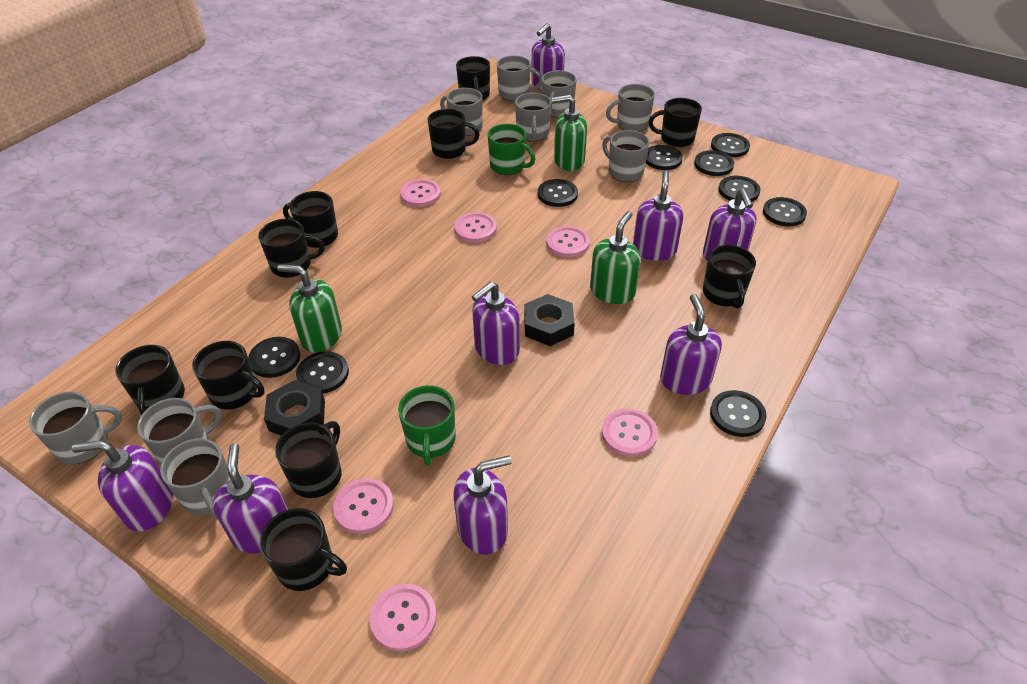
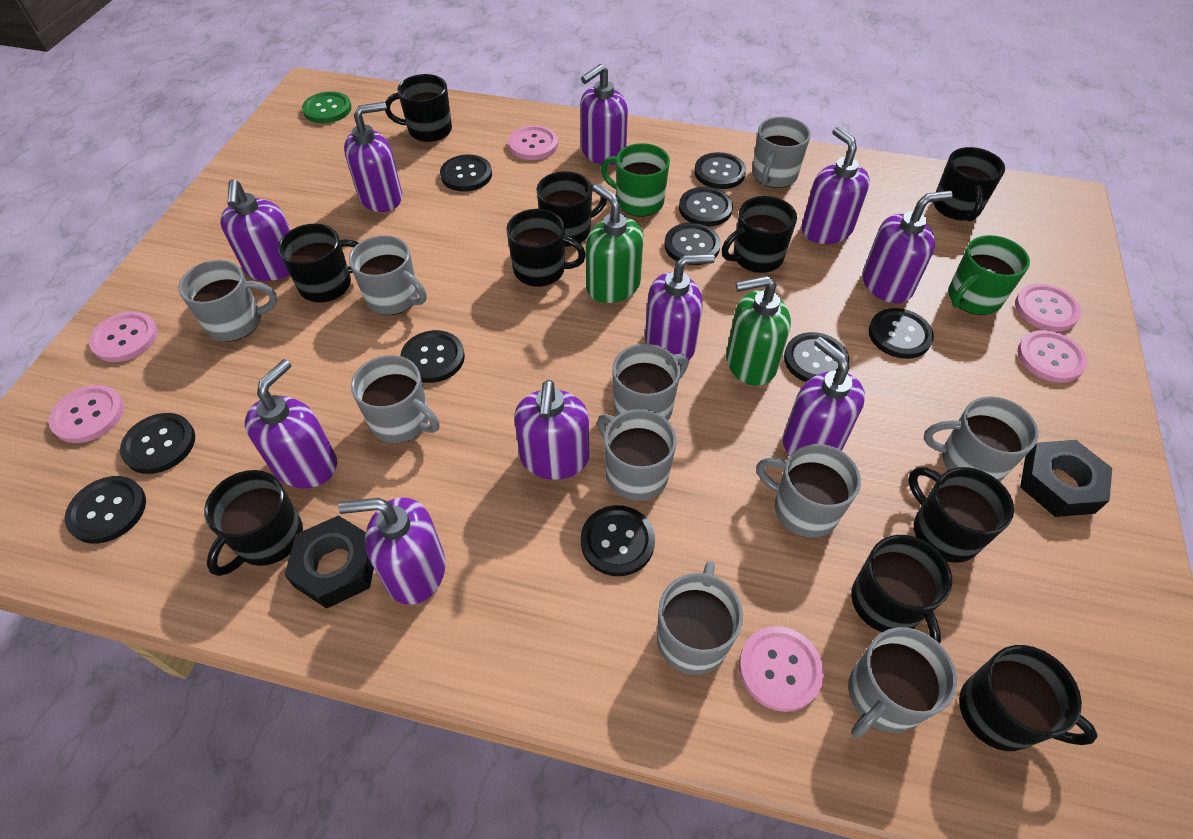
black button: [248,337,301,378] [296,351,349,394] [538,179,578,207] [646,145,683,170] [694,150,734,176] [710,390,767,437] [711,133,750,157] [718,176,760,202] [763,197,807,226] = 9 -> [65,476,146,544] [120,413,195,474] [400,330,465,383] [440,154,492,192] [581,505,655,576] [664,223,721,265] [679,187,733,226] [694,152,746,189] [784,332,849,382] [869,308,934,359] = 10
green button: none = 0 -> [302,91,352,123] = 1
green soap dispenser: [278,264,342,353] [552,95,587,171] [590,211,641,304] = 3 -> [586,184,644,303] [726,276,791,386] = 2
grey mug: [29,391,122,464] [137,398,222,464] [160,438,231,519] [440,88,482,136] [497,56,542,101] [515,93,551,142] [541,70,576,117] [602,130,649,182] [606,84,655,132] = 9 -> [178,260,277,342] [349,235,426,315] [351,355,440,443] [597,409,677,501] [612,344,688,420] [657,561,743,675] [752,117,810,188] [756,444,861,538] [848,627,957,738] [924,396,1039,482] = 10
purple soap dispenser: [72,440,173,531] [213,443,288,553] [453,456,512,555] [472,282,520,365] [531,23,565,90] [633,170,684,261] [660,294,722,395] [703,189,756,261] = 8 -> [220,179,290,281] [245,359,337,488] [338,497,445,605] [344,102,402,212] [514,380,589,480] [580,64,628,165] [645,254,715,365] [783,337,865,456] [801,127,870,244] [862,190,953,303] = 10

